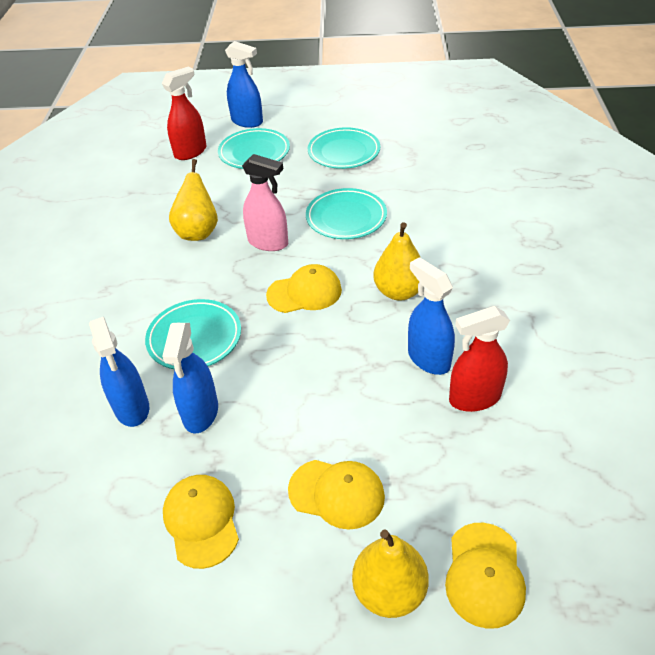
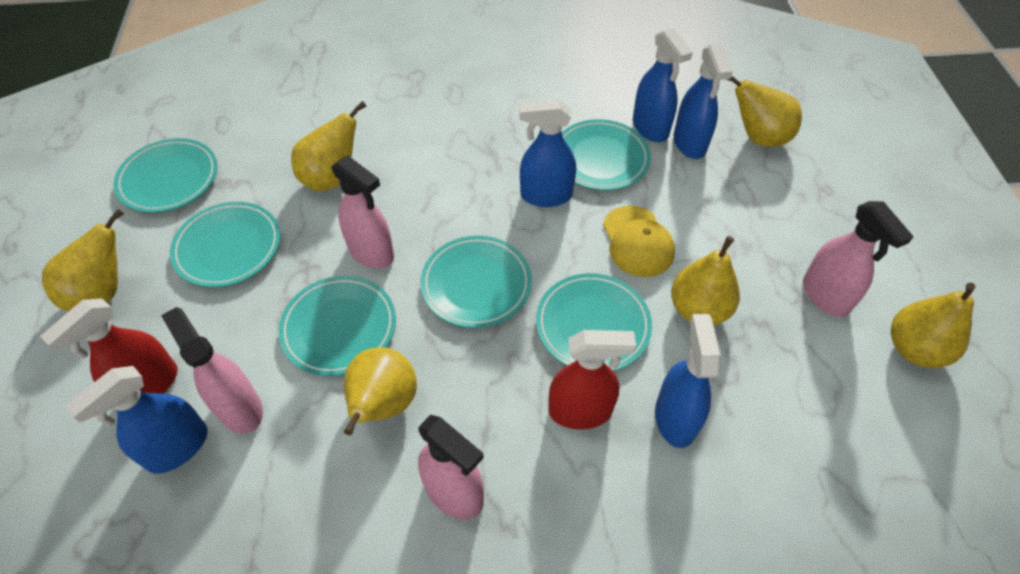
blue spray bottle: [89,317,149,427] [162,323,218,434] [225,41,263,128] [408,257,455,375] = 4 -> [65,366,208,474] [520,100,576,207] [633,28,693,142] [655,314,721,448] [674,44,733,159] = 5
pink spray bottle: [242,154,288,251] = 1 -> [161,307,263,434] [331,155,394,269] [418,415,484,520] [803,201,914,317] = 4
turquoise plate: [145,299,241,369] [218,128,290,169] [306,188,387,239] [308,127,380,169] = 4 -> [114,138,218,213] [170,202,280,287] [278,276,396,376] [421,236,532,328] [536,273,652,371] [562,119,651,190] = 6
yellow cap: [163,475,239,569] [266,264,342,313] [288,460,385,530] [445,523,526,629] = 4 -> [603,206,675,277] = 1
yellow pear: [169,159,218,241] [352,529,429,618] [373,222,421,301] = 3 -> [42,209,124,312] [291,101,366,191] [344,347,417,435] [671,236,740,325] [726,76,802,147] [891,283,975,368] = 6

